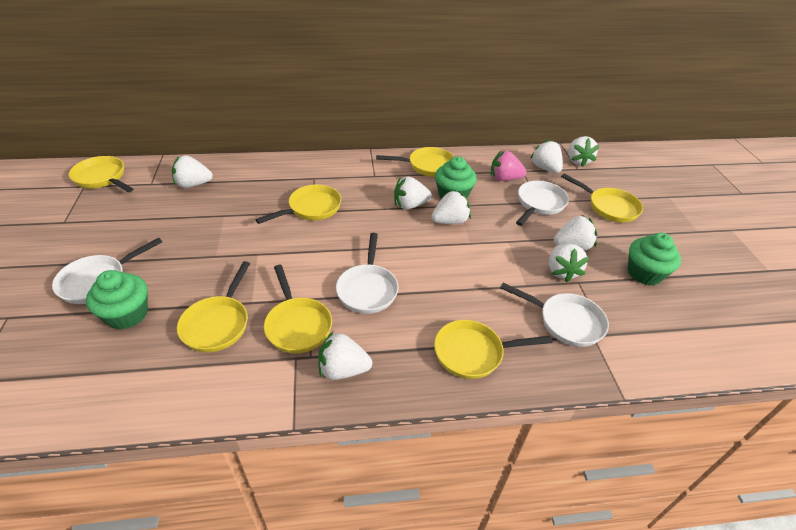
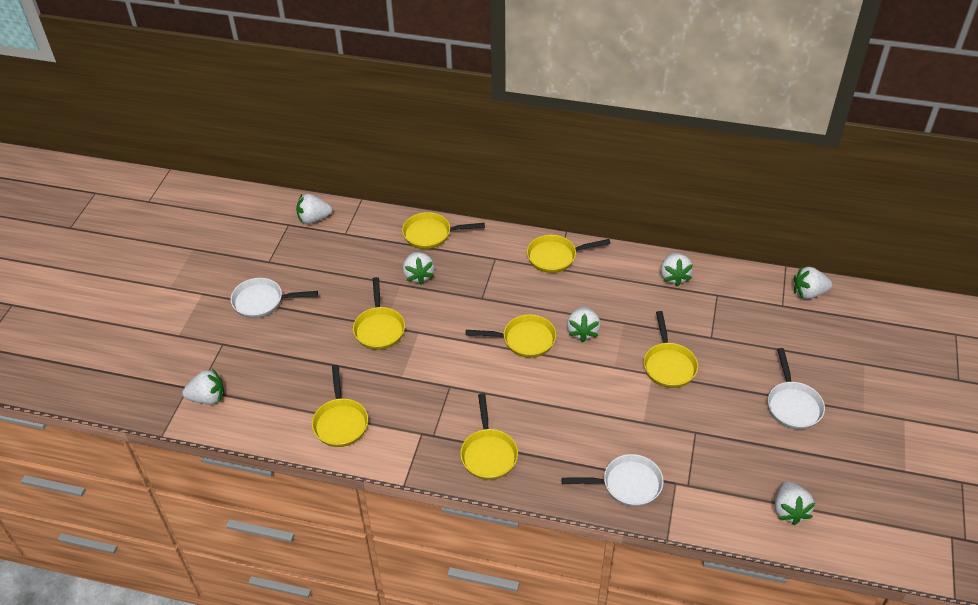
green cupcake: [86,270,148,330] [435,156,477,199] [628,233,681,285] = 3 -> none = 0
pink strawberry: [491,151,526,181] = 1 -> none = 0
white pan: [52,238,162,304] [336,233,399,314] [500,283,609,347] [516,181,569,226] = 4 -> [231,278,318,318] [562,454,664,507] [768,348,825,430] = 3
white strawberry: [172,155,213,188] [318,332,372,380] [394,176,432,210] [431,190,471,224] [531,139,563,173] [549,243,589,282] [554,215,597,250] [568,136,600,167] = 8 -> [182,368,224,405] [296,194,332,224] [403,252,434,285] [567,307,601,342] [661,253,693,286] [775,482,815,525] [794,266,832,299] = 7

